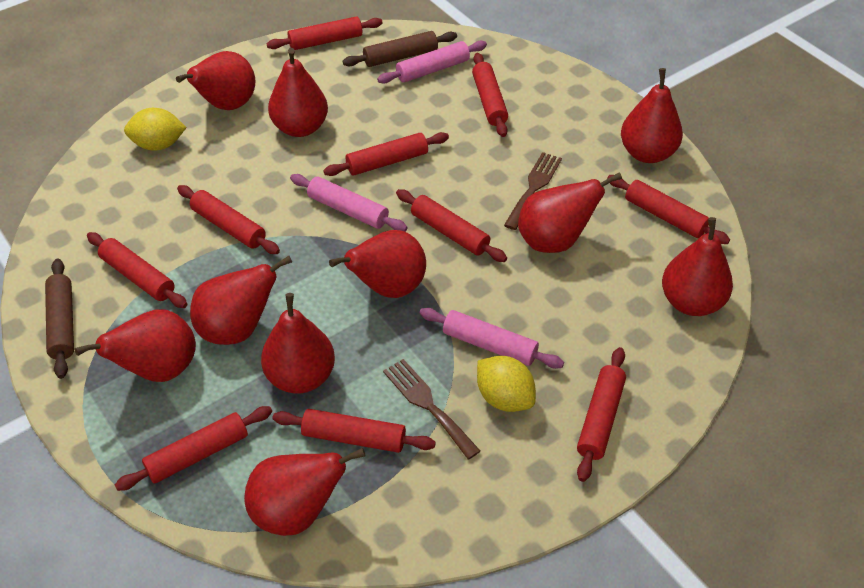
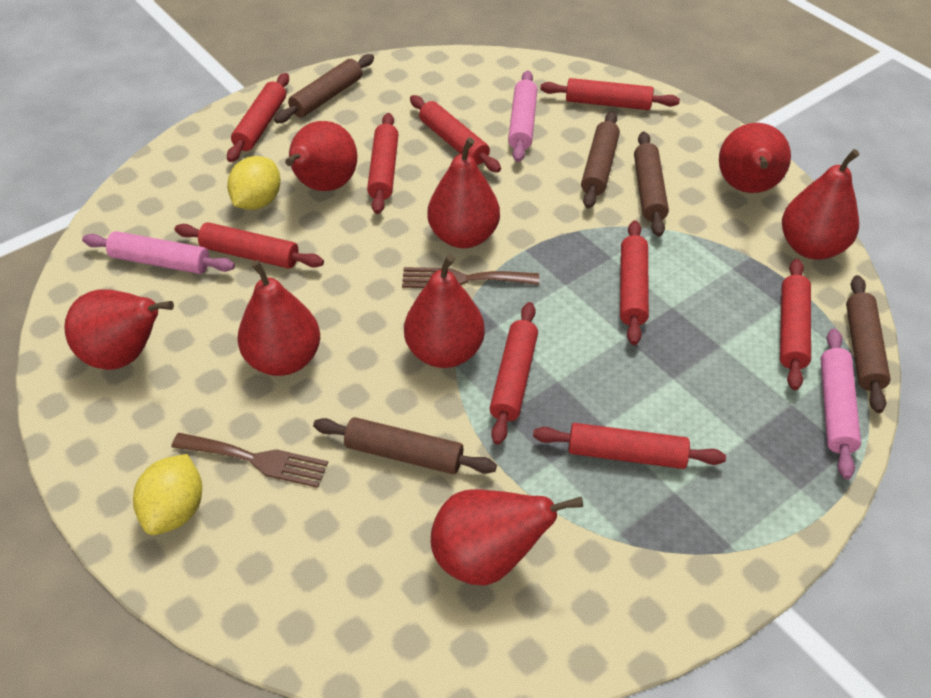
brown rolling pin: [45,259,74,379] [343,31,457,67] = 2 -> [274,54,374,123] [313,417,497,474] [581,111,620,209] [634,131,669,237] [846,275,891,413] = 5
red pear: [75,309,196,382] [176,51,255,110] [190,256,292,345] [244,448,366,536] [261,293,335,394] [268,48,328,137] [329,230,426,298] [518,172,622,253] [621,68,683,163] [662,217,733,316] = 10 -> [64,290,174,370] [238,260,320,376] [285,121,357,191] [404,254,485,368] [427,137,500,248] [431,489,583,586] [719,123,791,193] [782,149,860,260] = 8
red rolling pin: [87,232,187,308] [115,406,272,491] [177,185,280,254] [266,16,383,50] [272,409,436,453] [323,132,449,176] [396,189,507,262] [472,53,508,137] [577,347,626,482] [607,175,730,244] = 10 -> [175,222,324,269] [227,73,289,162] [367,113,399,214] [410,95,501,173] [489,302,538,445] [533,423,726,469] [540,78,680,110] [620,220,649,345] [780,259,811,390] = 9

